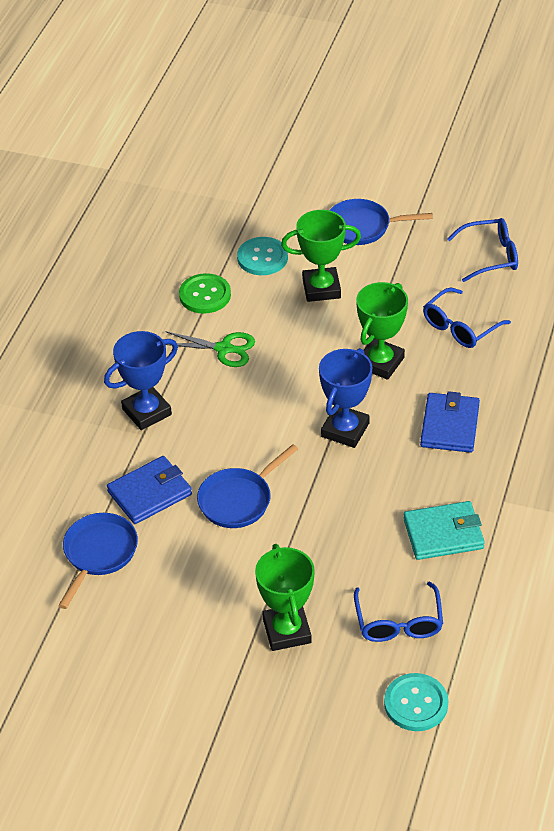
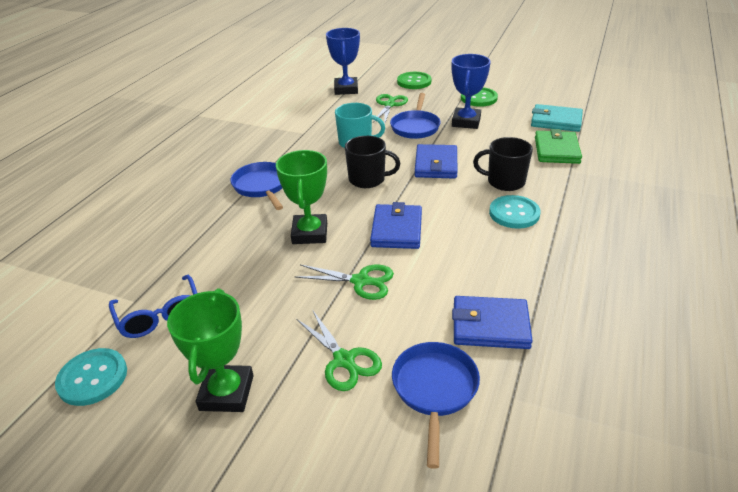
black mug: none = 0 -> [345,136,401,188] [473,137,533,191] = 2
blue glasses: [354,581,443,642] [423,288,511,348] [447,218,518,282] = 3 -> [109,275,197,338] = 1
blue wallet: [107,456,192,524] [420,391,480,453] = 2 -> [370,202,422,249] [415,144,458,179] [452,296,533,349] = 3
green button: [179,273,231,314] = 1 -> [397,72,431,89] [461,87,498,107] = 2
green scissors: [165,331,255,367] = 1 -> [295,265,394,300] [296,311,382,391] [373,94,408,123] = 3
green trophy: [255,544,315,651] [281,210,361,302] [356,282,408,380] = 3 -> [167,289,254,412] [276,150,327,244] = 2
green wallet: none = 0 -> [535,129,582,164] = 1
turquoise mug: none = 0 -> [335,103,385,148] = 1

